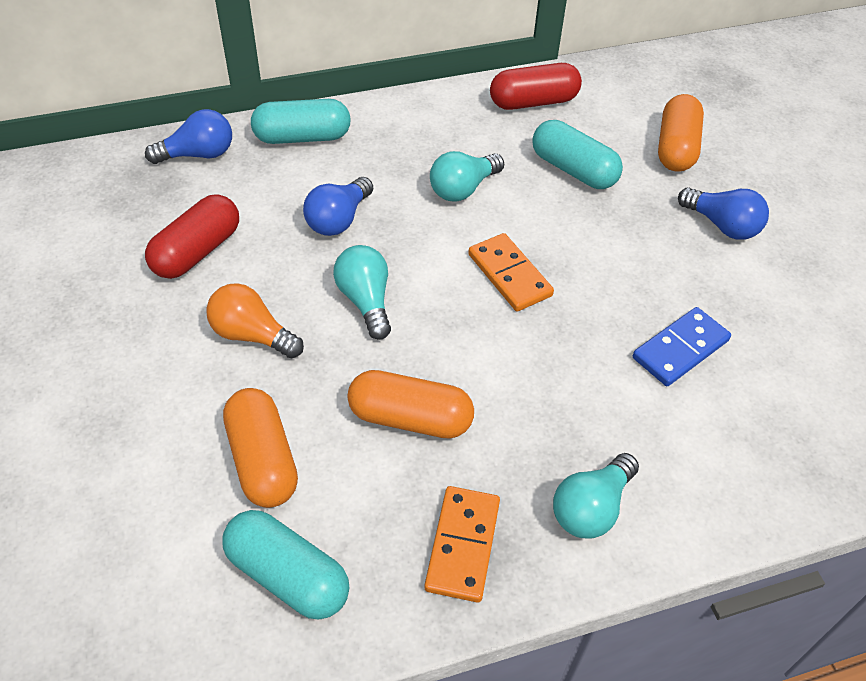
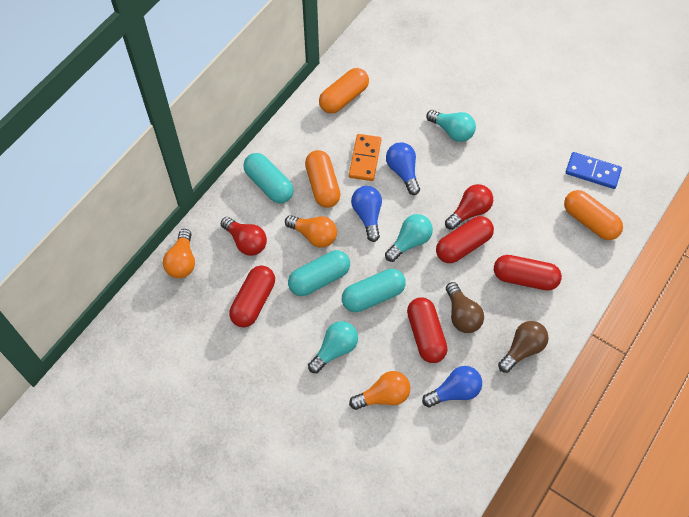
brown light bulb: none = 0 -> [446,282,484,333] [498,321,549,373] = 2
orange domino: [424,486,500,602] [468,233,554,311] = 2 -> [349,134,381,181] = 1
orange light bulb: [206,283,304,358] = 1 -> [163,229,195,278] [285,215,337,248] [349,371,410,410] = 3
red capsule: [145,194,239,279] [490,63,582,110] = 2 -> [229,265,275,327] [407,297,448,363] [436,216,494,263] [494,255,562,291] = 4
red light bulb: none = 0 -> [221,217,267,256] [445,184,493,230] = 2

